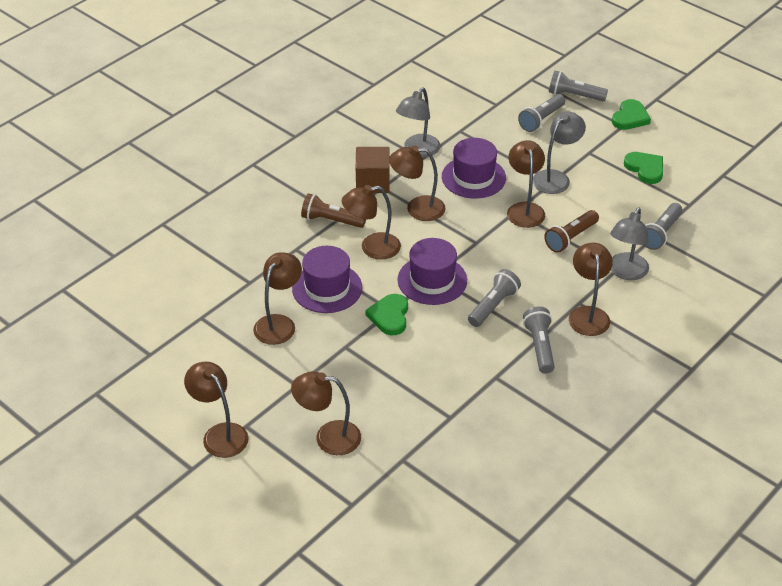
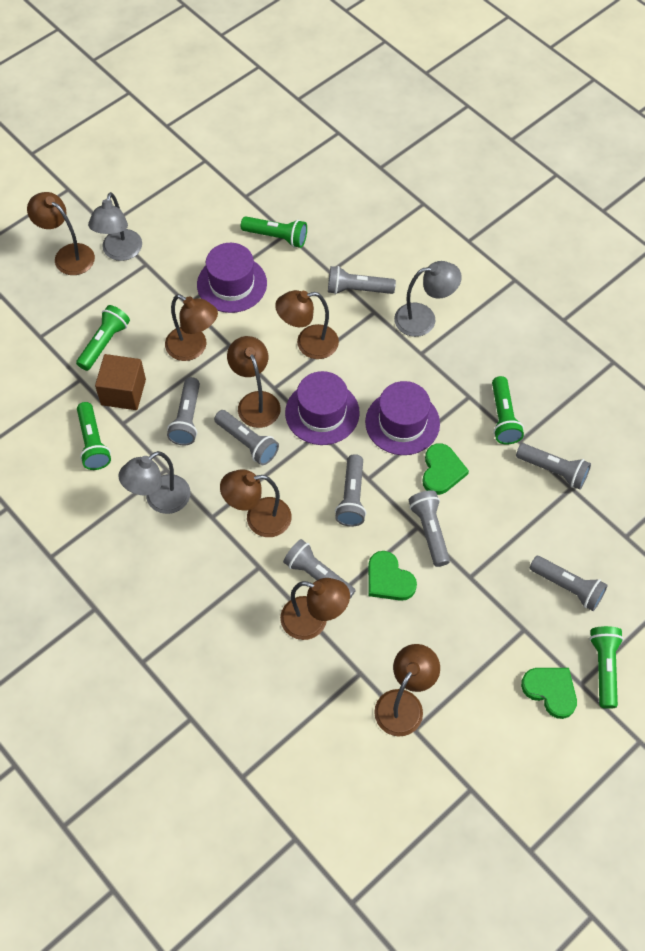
brown flashlight: [301,193,366,228] [544,210,599,253] = 2 -> none = 0
green flashlight: none = 0 -> [76,305,130,371] [77,402,111,470] [241,216,307,248] [492,376,524,445] [589,626,623,709] = 5
grey flashlight: [468,269,521,327] [518,94,565,132] [523,306,555,373] [549,71,608,101] [644,203,683,250] = 5 -> [167,377,200,445] [214,410,279,465] [283,539,356,598] [328,266,396,295] [335,454,366,527] [409,490,450,567] [516,443,591,490] [530,556,608,611] = 8

